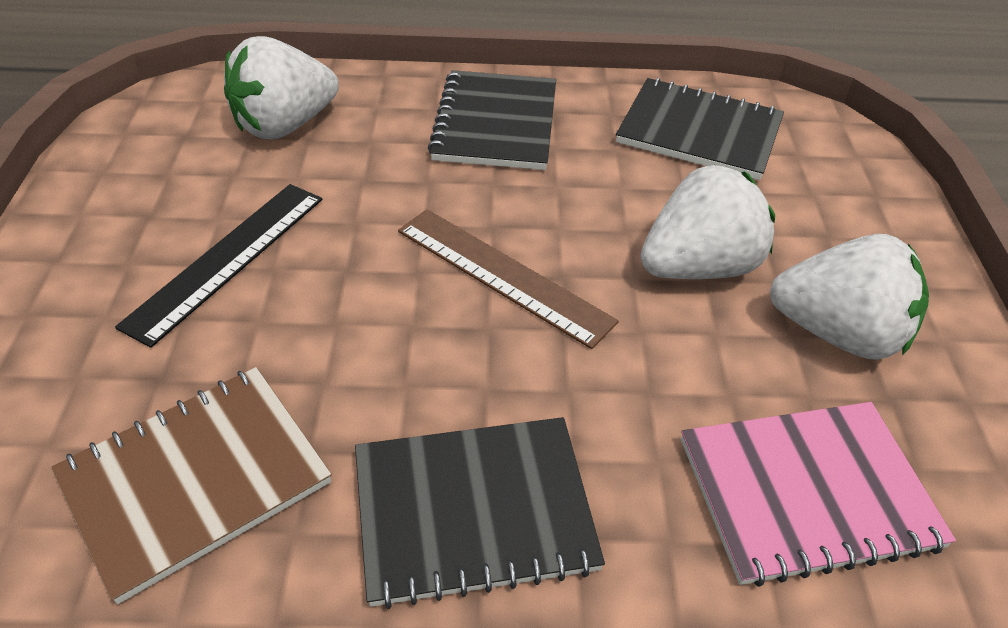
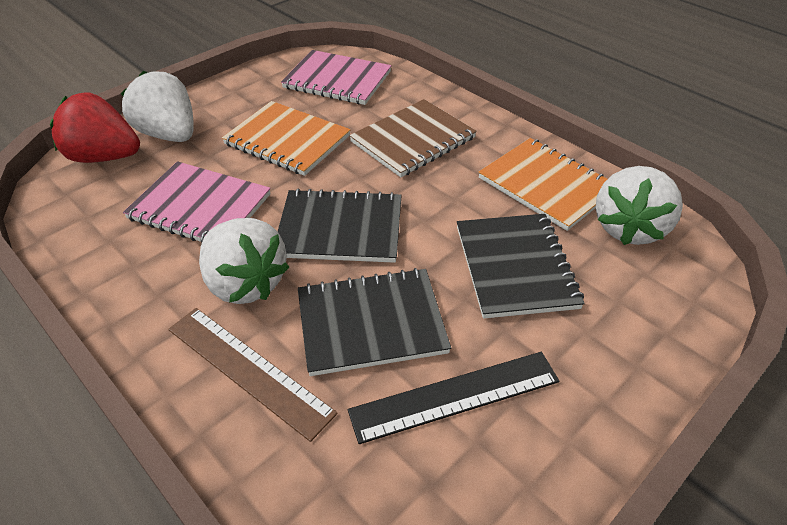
orange notebook: none = 0 -> [222,101,351,176] [478,138,607,231] = 2
pink notebook: [681,402,956,587] = 1 -> [123,161,271,243] [281,50,392,105] = 2
red strawberry: none = 0 -> [50,93,140,163] = 1

